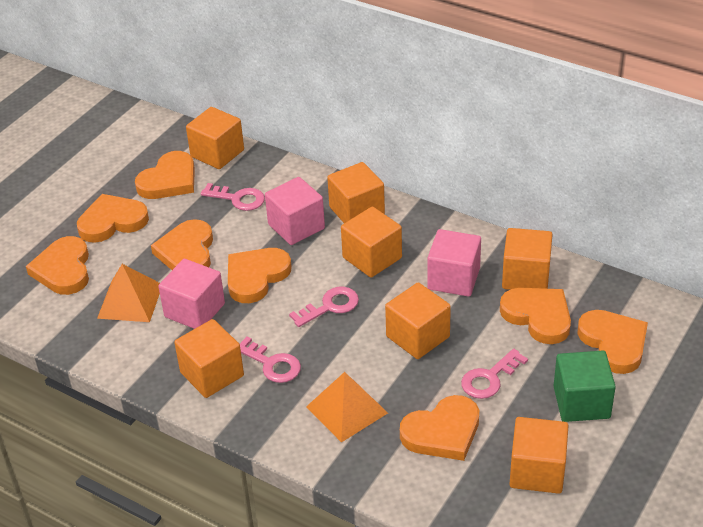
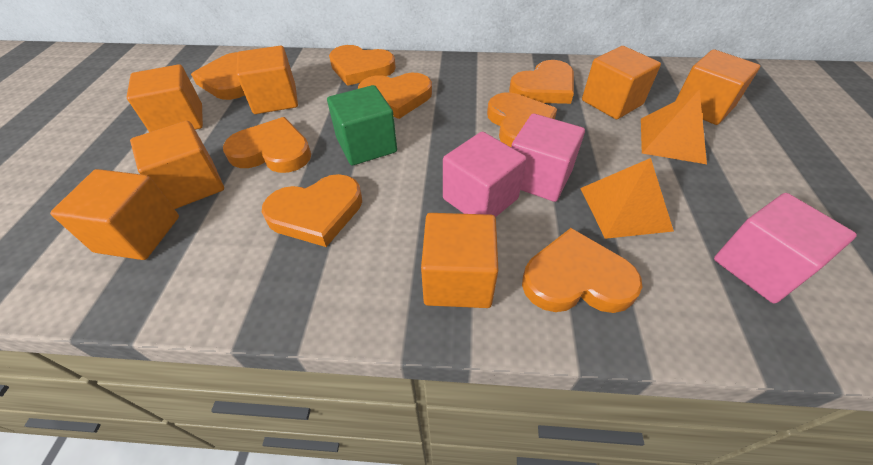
pink key: [200,183,265,211] [240,337,301,383] [289,287,359,327] [461,349,528,399] = 4 -> none = 0

